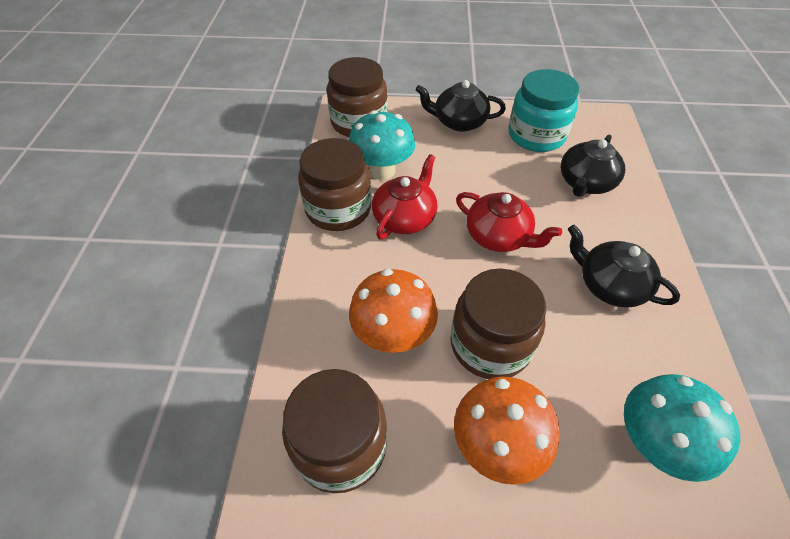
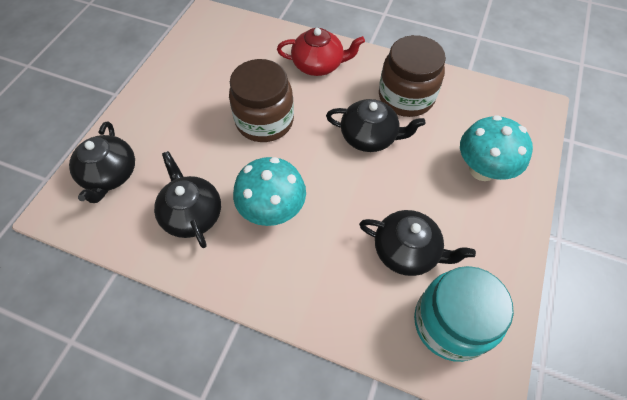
black teapot: [415,80,506,132] [561,135,625,197] [568,225,680,308] = 3 -> [69,121,135,203] [154,151,221,248] [326,99,426,152] [359,210,476,276] = 4
brown jar: [282,369,387,493] [298,138,372,231] [327,57,388,137] [451,268,546,379] = 4 -> [229,59,294,142] [379,35,446,117] = 2
orange mushroom: [349,269,438,353] [454,376,560,485] = 2 -> none = 0
red teapot: [372,154,438,240] [456,192,562,252] = 2 -> [277,28,365,76] = 1

